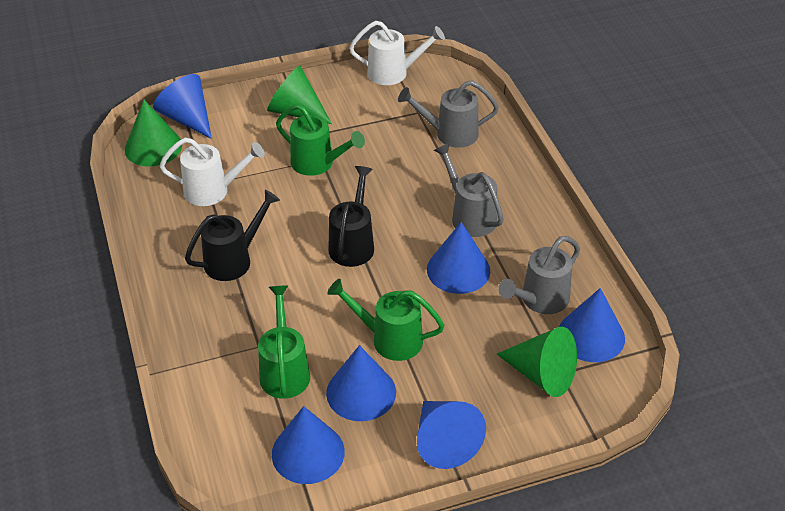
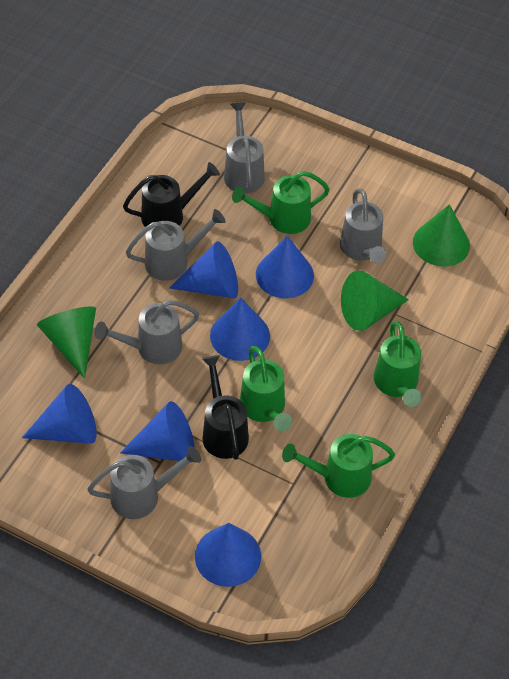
green watering can: [258,285,310,399] [276,104,365,176] [327,279,445,361] = 3 -> [232,171,330,234] [240,346,292,431] [282,434,395,498] [374,321,422,407] = 4
grey watering can: [398,80,499,148] [434,143,504,237] [498,236,580,314] = 3 -> [87,446,201,519] [95,300,199,364] [126,209,226,281] [224,102,265,194] [340,188,387,263] = 5
white watering can: [160,138,265,206] [349,21,445,85] = 2 -> none = 0

